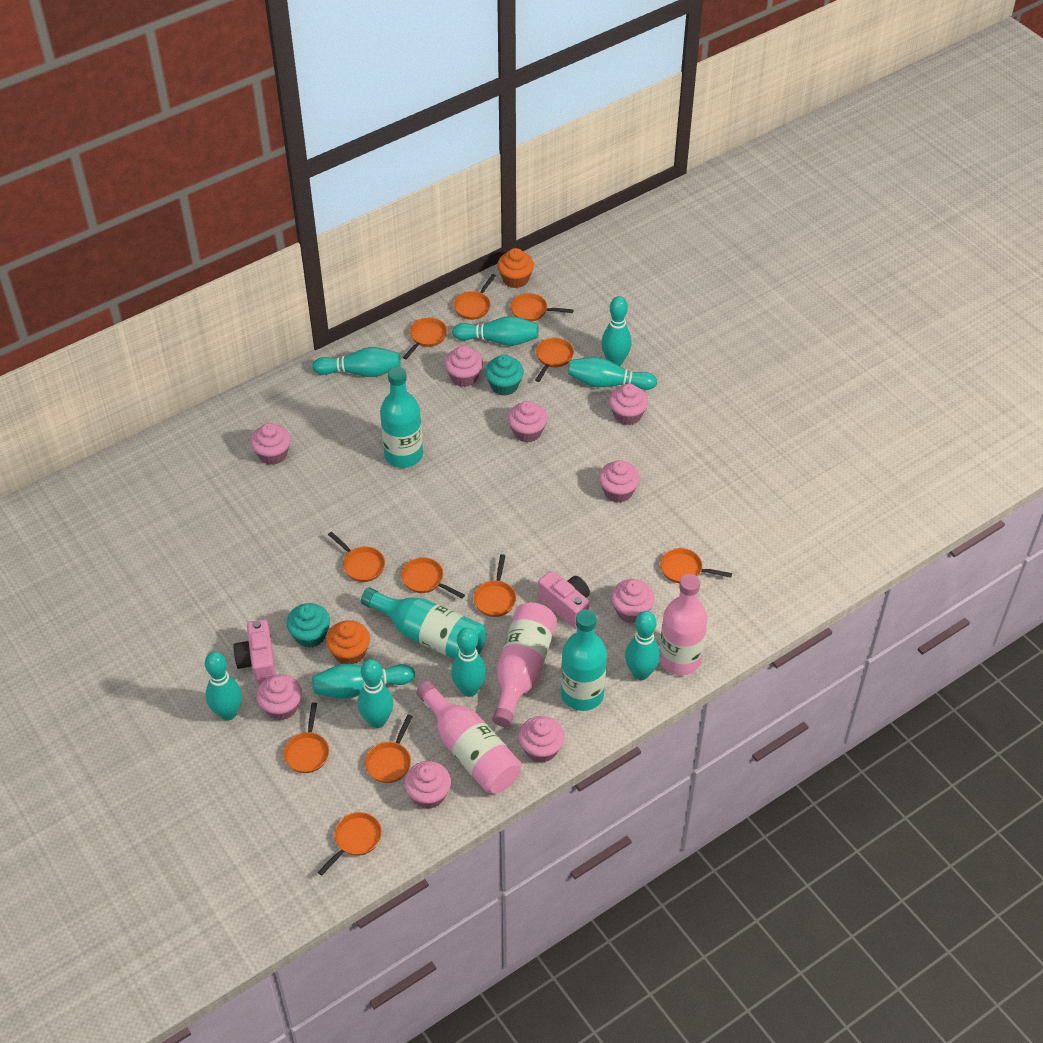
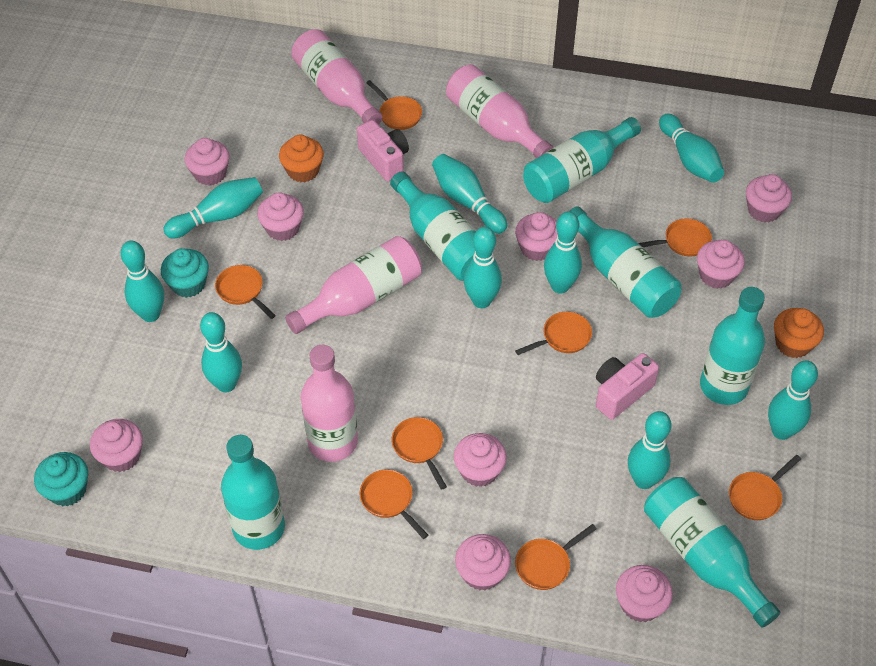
orange pan: [283,702,329,773] [318,812,382,875] [328,532,385,582] [365,715,413,783] [401,557,465,599] [403,318,447,359] [453,274,496,320] [474,554,516,617] [510,293,573,321] [535,338,574,382] [660,548,732,583] = 11 -> [215,265,276,319] [360,469,428,539] [366,80,422,130] [391,417,447,490] [515,312,592,355] [515,524,596,590] [638,218,712,256] [729,455,801,520] = 8
pink bottle: [416,681,521,794] [492,602,557,727] [660,574,707,675] = 3 -> [285,236,422,334] [291,29,383,125] [301,345,358,462] [446,64,554,158] = 4
turquoise bottle: [361,587,486,659] [380,367,423,468] [561,609,607,711] = 3 -> [221,435,285,550] [390,171,476,281] [523,117,641,203] [569,206,682,318] [644,477,780,628] [700,287,765,405] = 6

